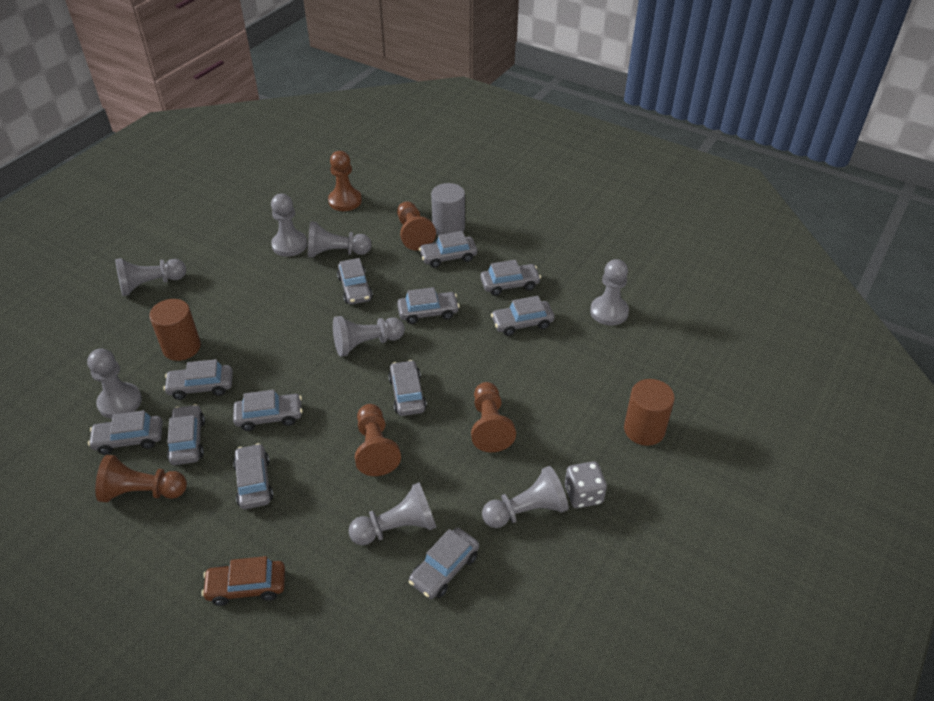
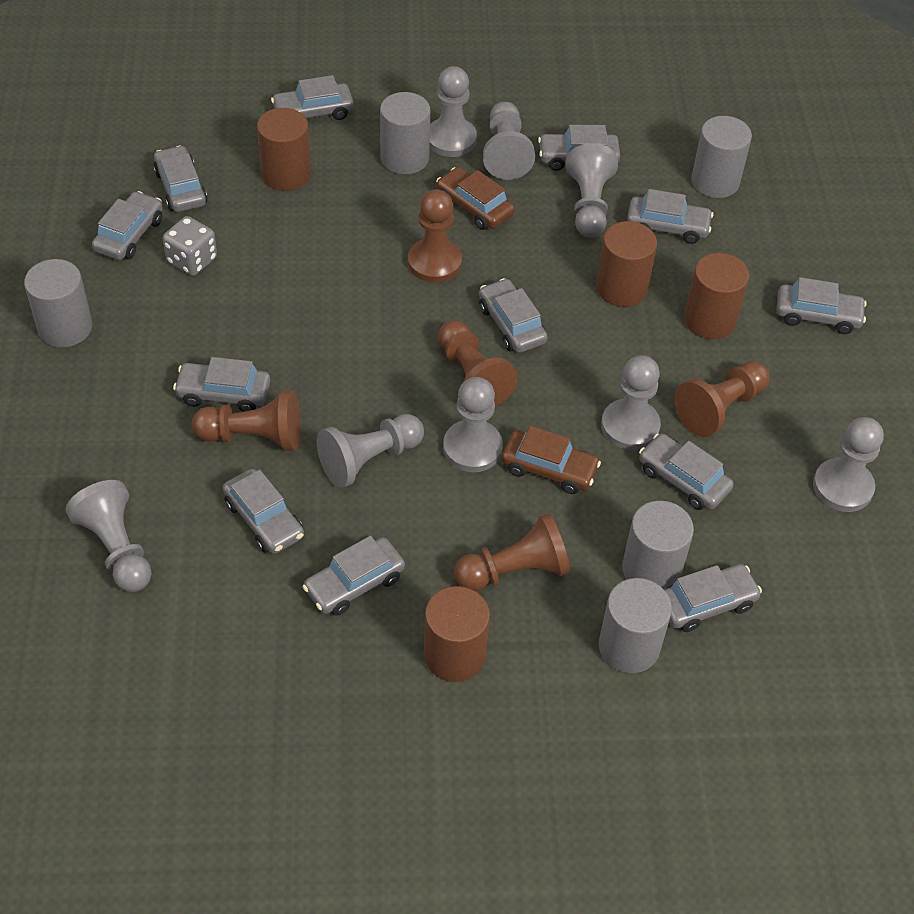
brown car: [202,556,285,606] = 1 -> [436,167,515,230] [501,426,601,494] = 2
brown cylinder: [149,299,201,361] [624,379,675,446] = 2 -> [257,108,311,191] [424,586,490,682] [596,221,657,307] [684,253,749,339] = 4
grey cylinder: [431,183,465,235] = 1 -> [24,259,92,347] [380,92,430,174] [599,578,672,673] [622,501,694,589] [691,116,752,198] = 5

